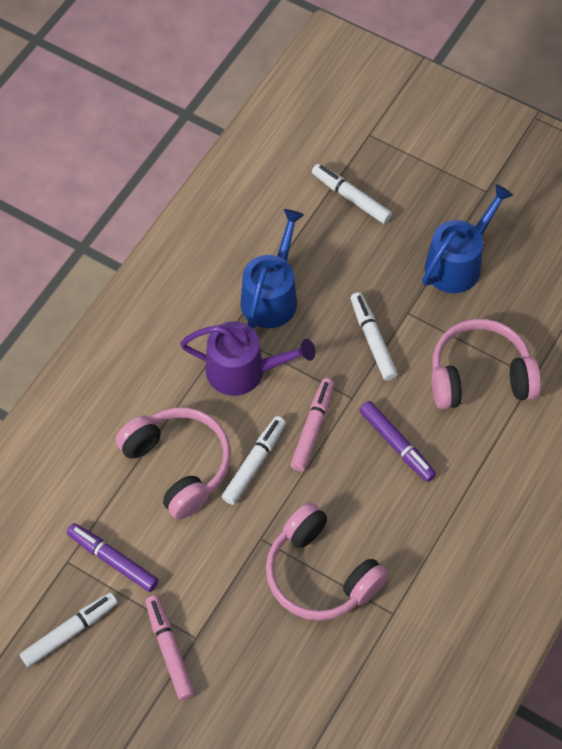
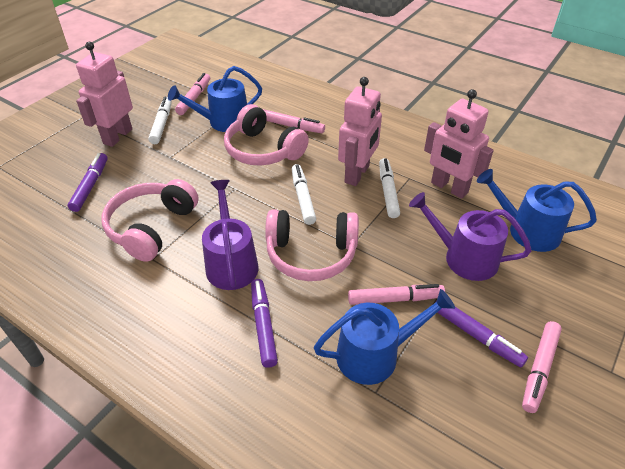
blue watering can: [241,209,304,329] [422,184,513,293] = 2 -> [168,66,262,132] [314,289,455,385] [477,169,597,252] = 3
pink marker: [145,595,194,700] [290,378,334,472] = 2 -> [175,73,210,115] [263,109,325,133] [348,284,445,305] [522,321,562,413] = 4
pink robot: none = 0 -> [76,42,133,147] [338,77,382,186] [424,89,494,199] = 3
purple marker: [67,523,159,592] [359,401,436,482] = 2 -> [68,153,108,212] [251,279,278,368] [435,301,528,367] = 3
purple watering can: [180,321,315,396] = 1 -> [202,180,259,290] [409,192,532,281] = 2
white marker: [20,592,118,667] [222,416,286,505] [312,164,392,224] [350,292,398,381] = 4 -> [148,97,172,144] [292,164,316,225] [379,158,400,218] = 3

